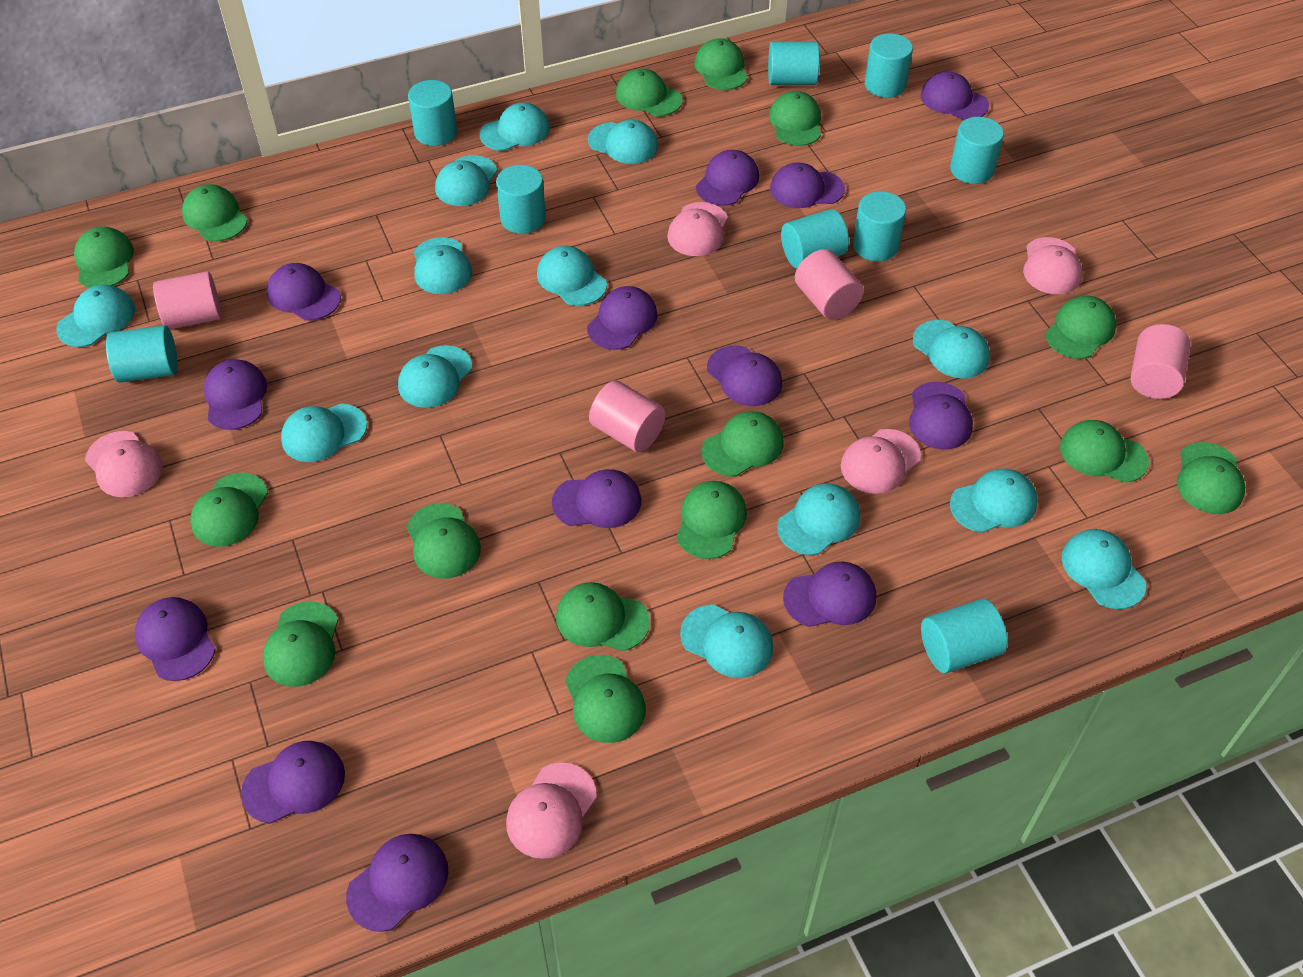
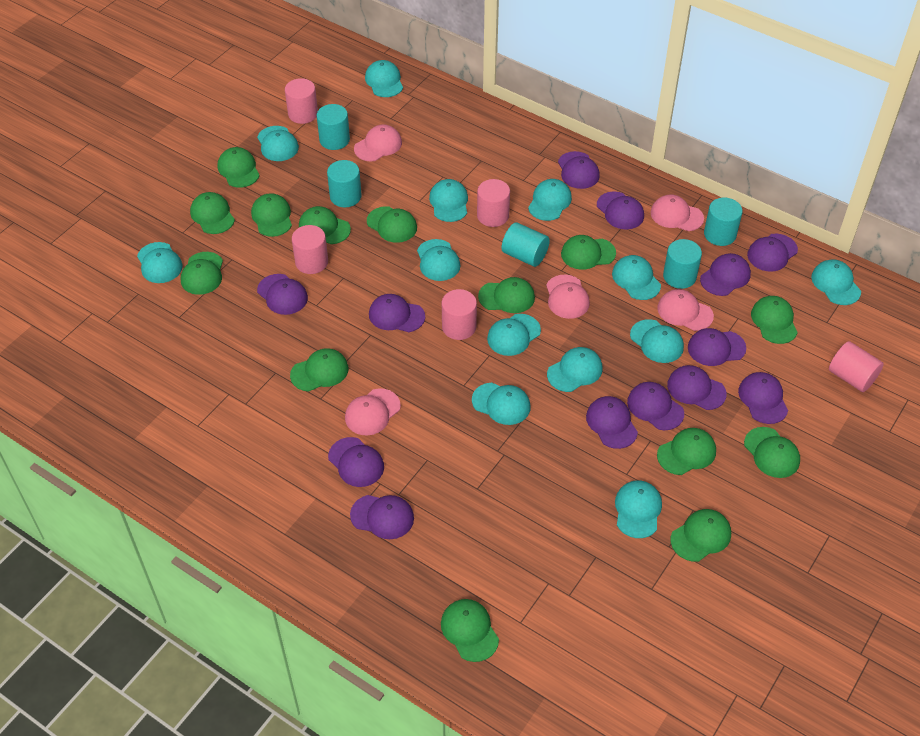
green cap: [74,227,134,288] [182,184,248,241] [190,473,268,547] [263,601,338,687] [407,503,481,579] [556,582,650,651] [565,655,646,743] [616,69,683,116] [676,481,747,559] [694,38,748,90] [701,411,783,477] [769,91,821,146] [1046,296,1116,359] [1060,420,1149,483] [1177,442,1245,514] = 15 -> [181,252,223,295] [190,192,235,234] [218,147,260,188] [251,193,292,237] [290,348,348,392] [299,206,351,244] [367,206,417,243] [441,599,499,662] [478,277,535,313] [561,235,616,270] [657,428,716,475] [670,509,731,562] [744,427,800,478] [751,296,798,344] = 14
pink cylinder: [153,271,222,329] [589,380,666,452] [795,249,864,320] [1130,324,1191,399] = 4 -> [285,78,318,124] [292,225,328,274] [442,289,477,340] [477,179,510,227] [829,341,884,392] = 5
turquoise cylinder: [106,325,178,383] [408,80,457,146] [496,165,546,234] [768,41,819,85] [781,209,849,268] [853,191,906,261] [865,33,913,98] [921,599,1008,674] [950,117,1004,184] = 9 -> [317,104,350,150] [327,160,362,207] [501,222,550,267] [663,239,702,289] [704,198,743,246] = 5

